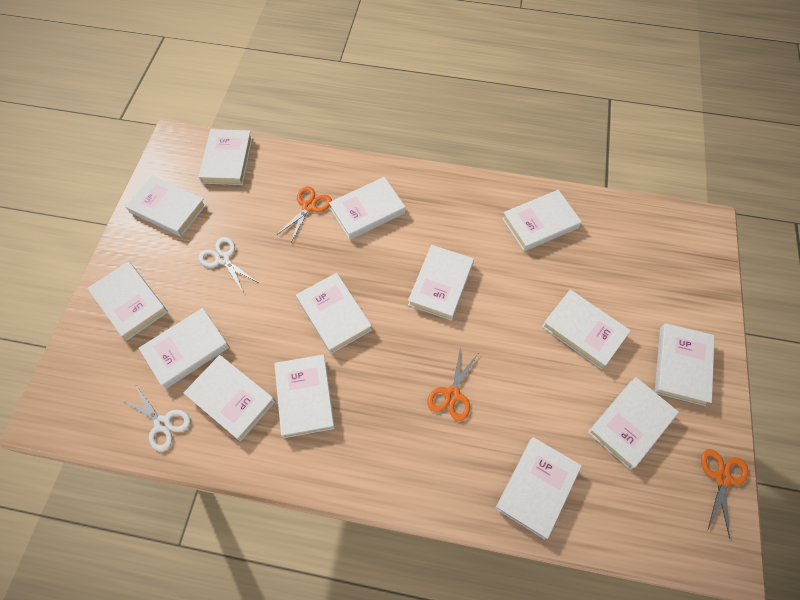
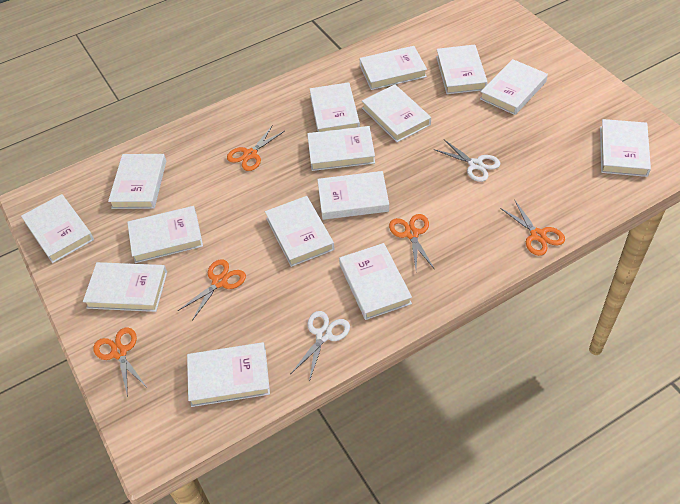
orange scissors: [277,187,332,242] [427,347,478,421] [701,449,748,539] = 3 -> [93,327,146,397] [178,259,246,321] [227,125,285,171] [389,214,434,269] [500,199,565,256] = 5
white book: [87,262,168,341] [125,175,206,237] [139,308,229,389] [184,355,276,441] [198,129,253,185] [274,354,335,438] [296,273,372,354] [329,177,406,240] [408,245,474,321] [496,437,582,539] [502,190,582,251] [542,290,631,369] [588,377,679,469] [655,323,715,406] = 14 -> [21,194,94,263] [83,262,167,312] [108,154,166,209] [127,206,203,263] [187,342,270,407] [265,196,335,267] [307,126,375,171] [310,82,360,132] [317,171,389,220] [339,243,412,320] [359,46,427,90] [362,85,431,142] [436,45,488,94] [480,59,548,115] [600,119,651,177] = 15

